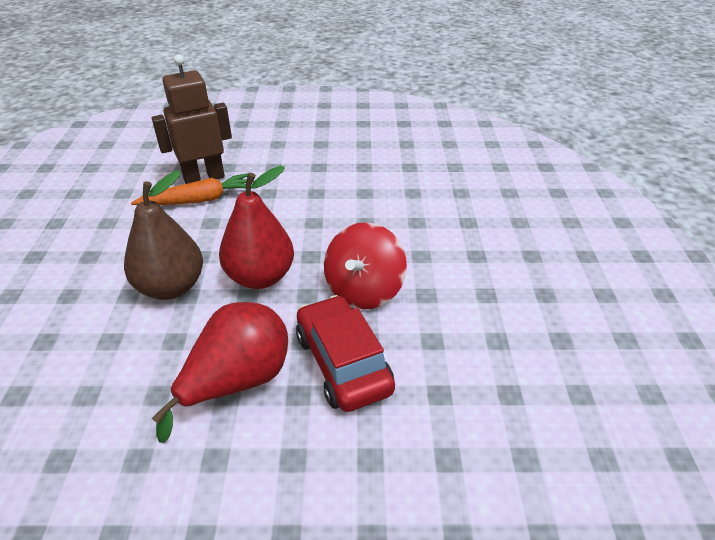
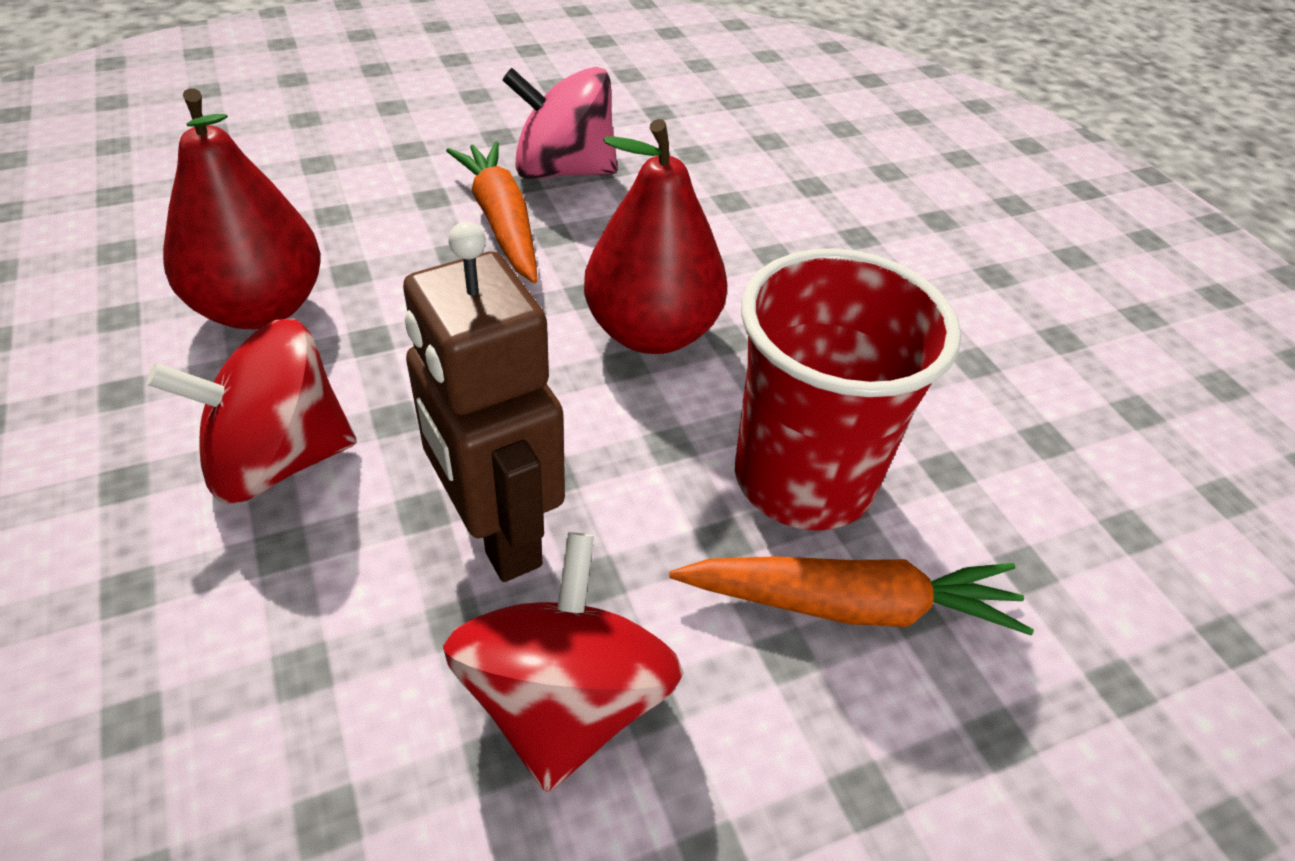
brown pear: [124,171,203,300] = 1 -> none = 0
orange carrot: [131,173,254,205] = 1 -> [446,141,538,283] [669,556,1034,635] = 2
pink spinning top: none = 0 -> [502,67,618,179] = 1
red car: [296,295,395,412] = 1 -> none = 0
red cup: none = 0 -> [735,248,961,530] = 1
red spinning top: [324,222,407,309] = 1 -> [146,318,357,504] [443,532,684,792] = 2

